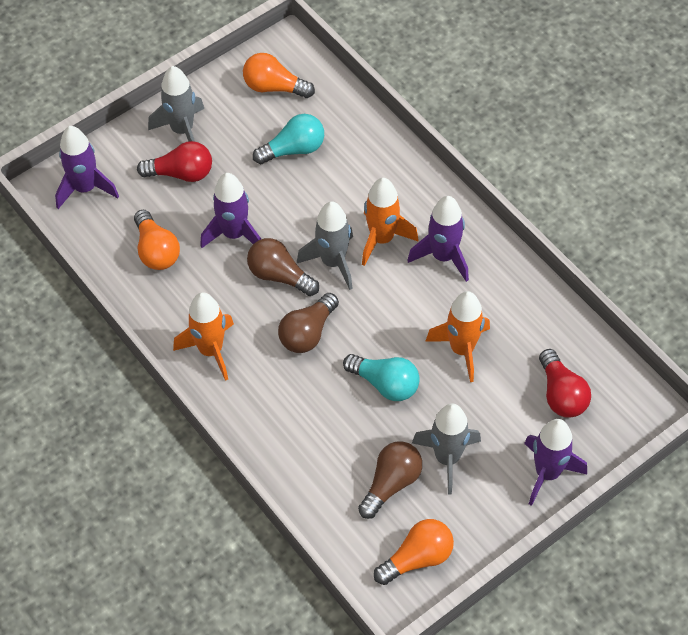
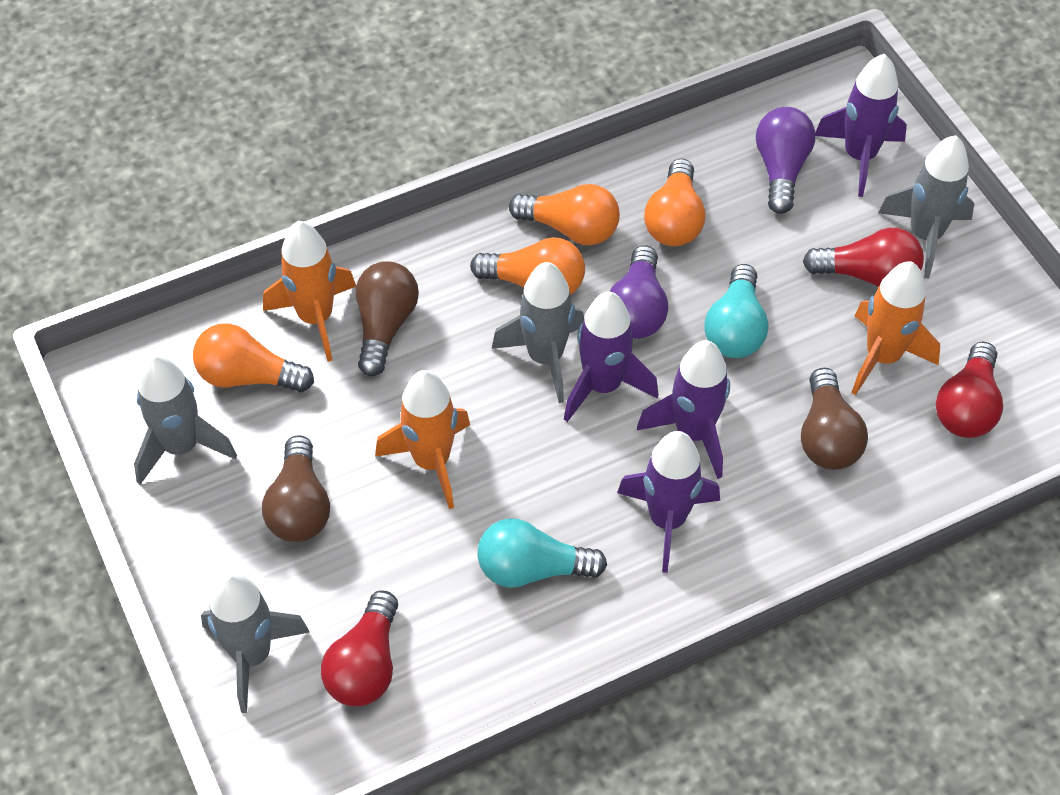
grey rocket: [148,66,204,142] [297,201,353,290] [412,404,481,495] = 3 -> [134,355,237,485] [201,572,309,713] [492,262,584,403] [878,135,975,278] = 4
orange light bulb: [134,210,180,270] [243,53,315,98] [374,519,454,585] = 3 -> [193,323,314,392] [470,237,585,295] [509,184,620,245] [644,158,706,246] = 4
purple light bulb: none = 0 -> [610,245,668,339] [756,107,815,214] = 2
red light bulb: [137,141,212,182] [539,349,591,418] = 2 -> [321,590,398,706] [803,228,924,287] [936,342,1003,438] = 3

